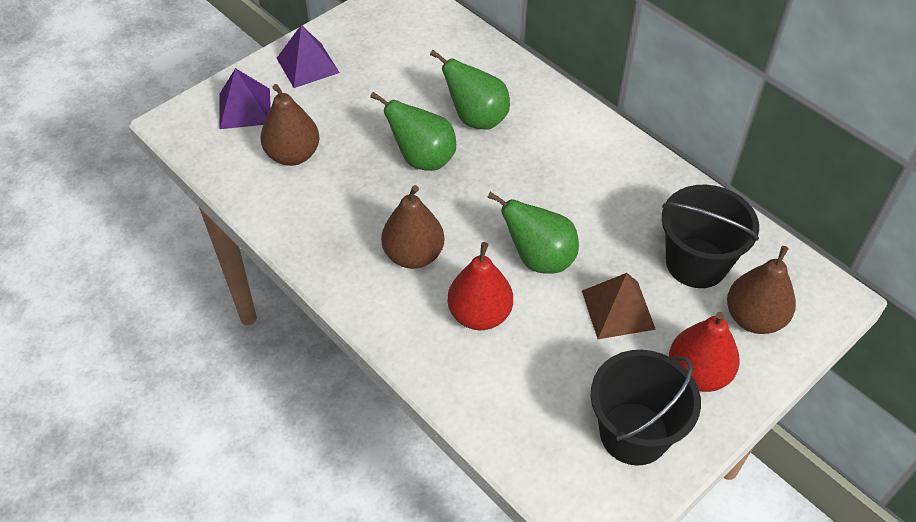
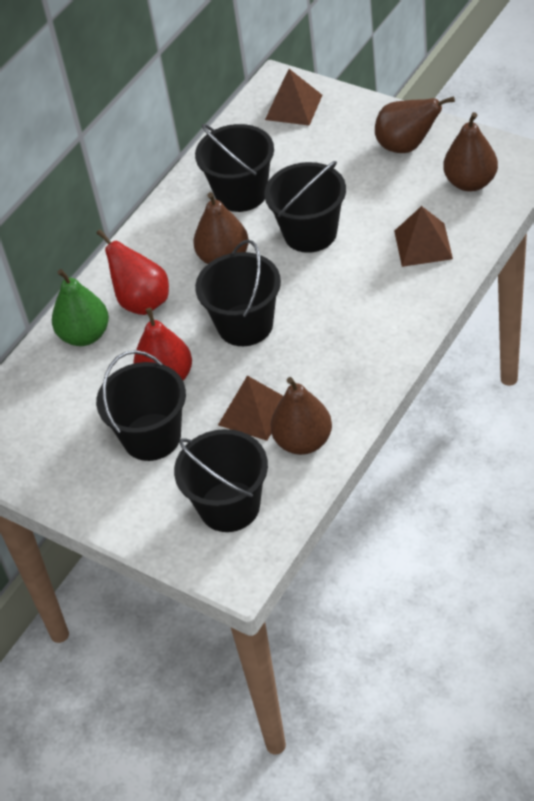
black bucket: [591,350,701,465] [662,185,759,288] = 2 -> [96,350,186,461] [174,429,268,532] [195,124,274,212] [195,240,281,346] [264,161,346,253] = 5
brown pear: [260,84,320,166] [381,185,444,269] [727,246,796,334] = 3 -> [193,192,249,264] [270,377,332,455] [375,96,455,153] [443,112,498,192] = 4
brown pyramid: [582,273,656,339] = 1 -> [218,376,283,441] [265,69,322,126] [394,206,453,267] = 3
green pear: [370,92,456,171] [430,50,510,130] [487,192,579,274] = 3 -> [52,269,109,346] = 1
purple pyramid: [220,68,271,129] [277,25,340,88] = 2 -> none = 0

